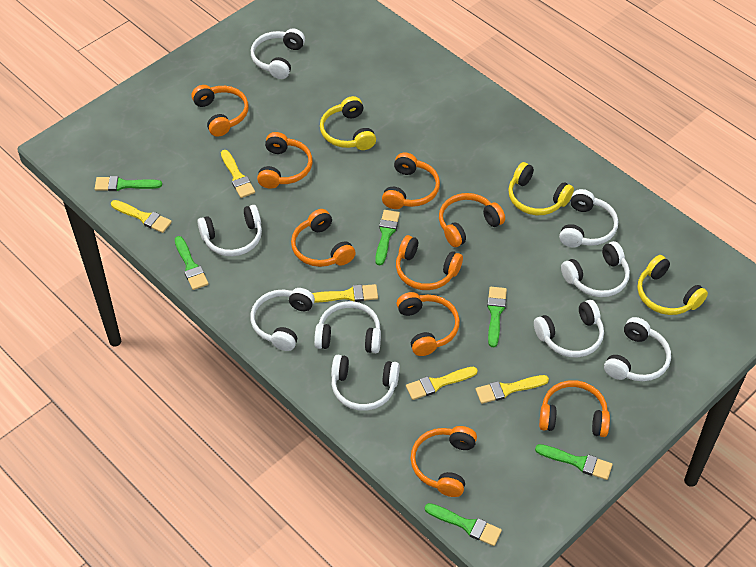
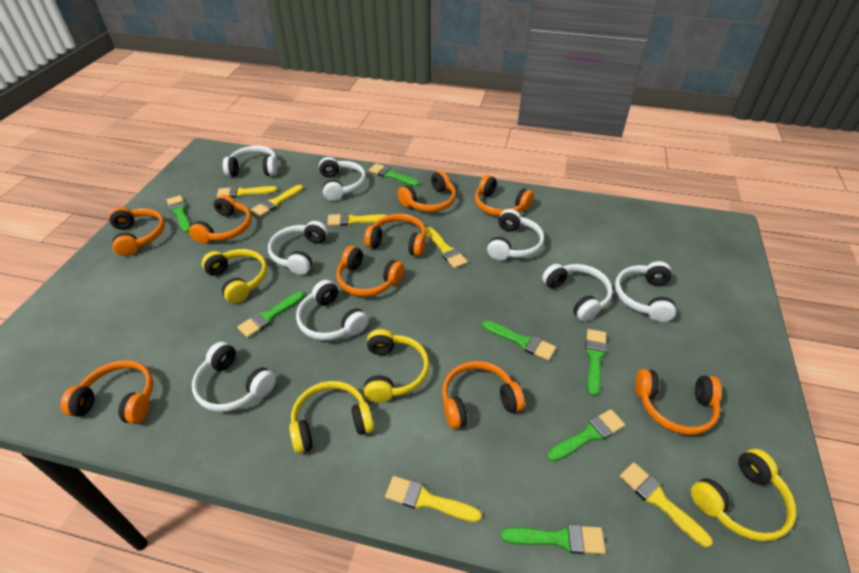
green brush: [95,176,162,191] [175,236,209,290] [375,210,400,265] [425,503,502,546] [487,287,507,347] [535,444,613,480] = 6 -> [166,195,191,233] [237,291,304,338] [369,163,420,186] [482,320,556,361] [501,524,606,554] [547,409,625,462] [585,329,607,396] = 7
white headphones: [197,205,262,257] [250,288,315,351] [251,28,305,79] [314,301,381,353] [331,355,400,411] [534,300,604,357] [559,189,618,247] [561,241,630,297] [604,317,671,381] = 9 -> [192,342,276,412] [223,146,278,177] [268,221,328,275] [296,280,369,341] [319,157,366,201] [487,209,544,260] [542,264,613,322] [615,261,676,322] = 8
yellow brush: [111,200,172,233] [221,150,255,198] [312,284,378,303] [406,367,478,400] [475,375,549,404] = 5 -> [217,186,278,198] [251,185,303,217] [327,213,387,226] [385,476,482,522] [426,227,468,269] [620,462,713,547] = 6
yellow headphones: [320,96,376,150] [508,162,574,215] [637,255,708,315] = 3 -> [202,249,267,303] [289,381,374,454] [364,329,429,403] [690,449,796,542] = 4

